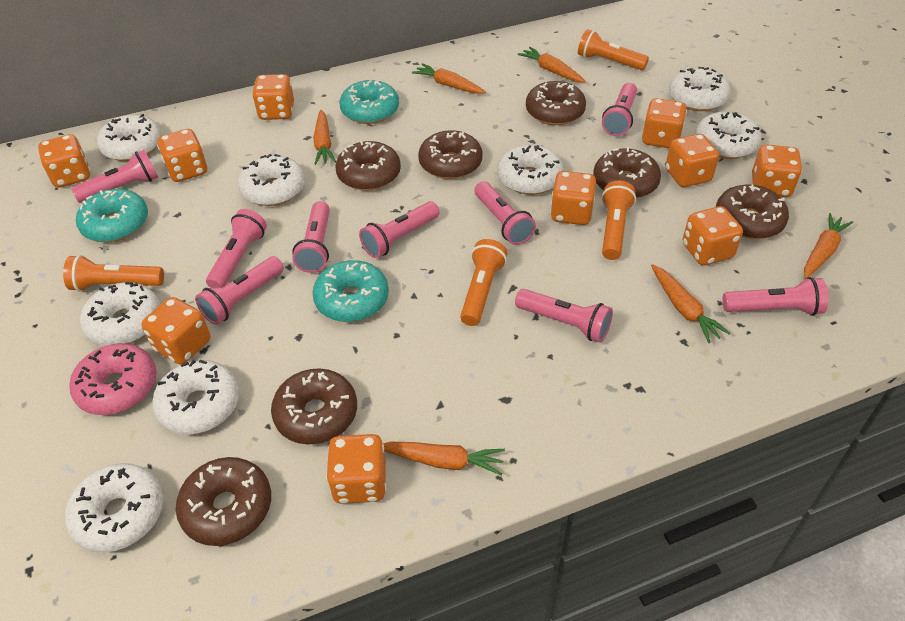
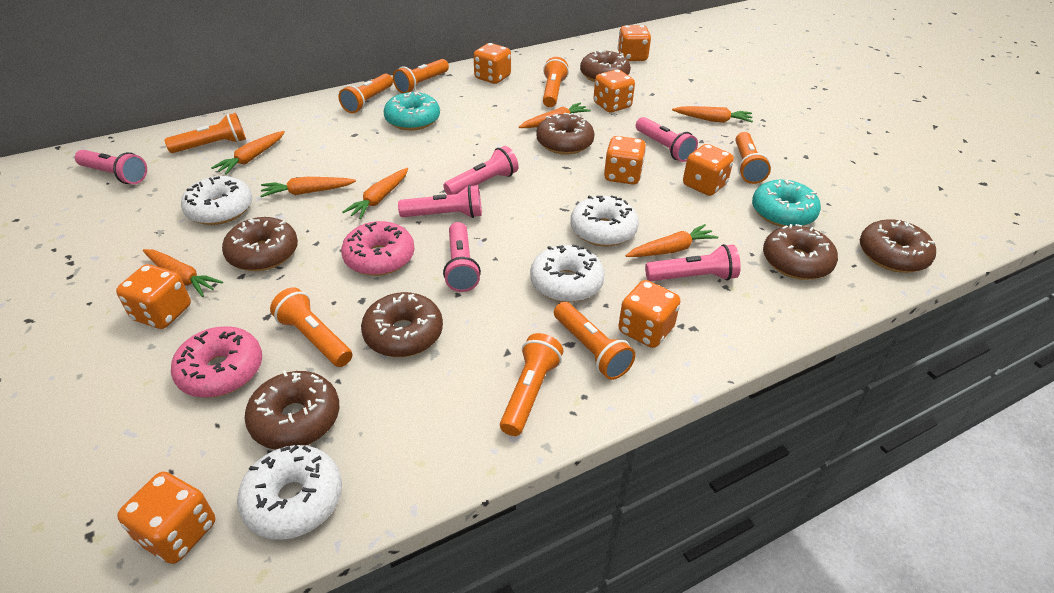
orange carrot: [313,110,336,165] [383,442,505,475] [412,63,486,94] [518,47,586,82] [651,264,730,343] [804,213,853,279] = 6 -> [143,249,223,297] [211,131,284,175] [260,177,356,197] [343,168,408,219] [519,103,591,128] [626,224,718,257] [672,106,753,123] = 7
orange dice: [38,134,90,188] [142,297,210,364] [157,129,207,182] [252,74,294,120] [326,434,386,504] [550,171,596,225] [642,98,687,148] [665,134,719,187] [683,206,743,266] [752,145,802,197] = 10 -> [116,264,191,329] [117,472,215,564] [473,43,511,84] [593,69,635,112] [604,136,646,185] [618,25,651,61] [618,280,681,348] [683,144,734,196] = 8
orange flashlight: [63,255,164,292] [460,239,508,326] [578,29,649,70] [601,181,636,260] = 4 -> [164,113,246,153] [270,287,352,367] [338,73,393,113] [393,59,449,93] [500,333,563,436] [543,57,569,107] [554,302,635,380] [736,132,771,184] = 8
pink donut: [69,343,157,415] = 1 -> [171,326,262,398] [341,221,415,276] = 2
pink flashlight: [71,150,158,203] [195,256,284,325] [206,209,267,288] [292,201,330,273] [359,201,440,258] [474,181,536,245] [515,289,613,343] [602,83,637,136] [722,277,828,316] = 9 -> [75,150,147,184] [398,185,482,218] [443,146,518,195] [443,222,481,292] [636,117,698,162] [645,244,741,281] = 6
turquoise donut: [76,189,148,242] [313,260,389,322] [339,80,399,124] = 3 -> [384,92,440,131] [752,179,821,227] = 2
white donut: [65,463,164,553] [80,282,160,346] [97,114,162,161] [152,360,239,435] [238,154,305,206] [498,145,564,195] [669,67,730,111] [695,111,762,159] = 8 -> [181,176,252,225] [237,445,342,540] [530,245,605,302] [571,195,639,247] = 4

